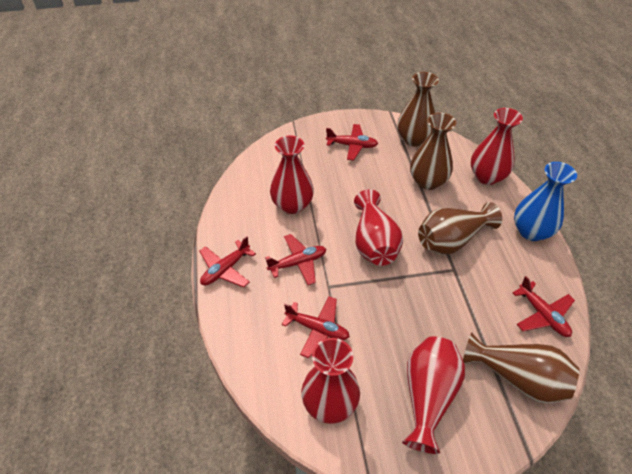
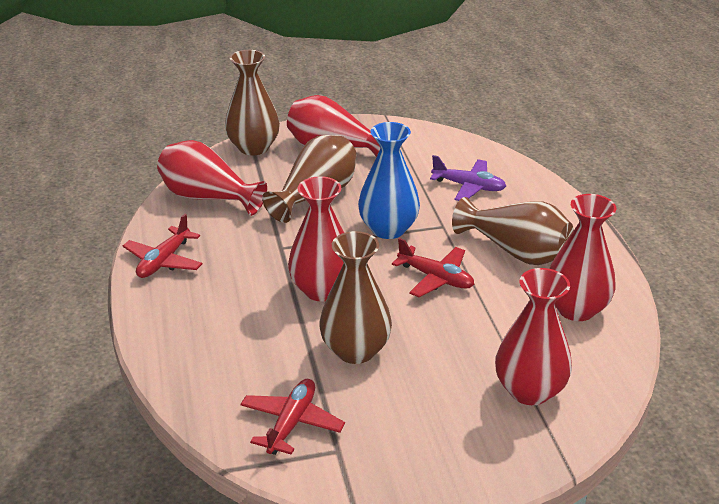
purple plane: none = 0 -> [430,155,506,201] = 1
red plane: [199,236,256,288] [265,234,326,285] [282,296,350,358] [326,124,378,160] [512,276,575,337] = 5 -> [123,214,203,278] [240,379,345,455] [392,238,474,297] = 3

